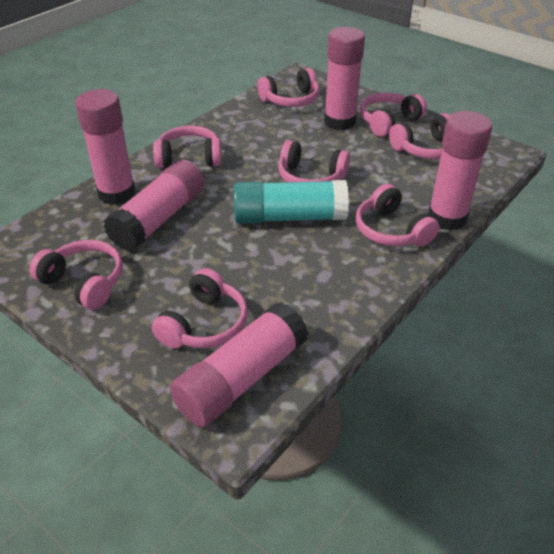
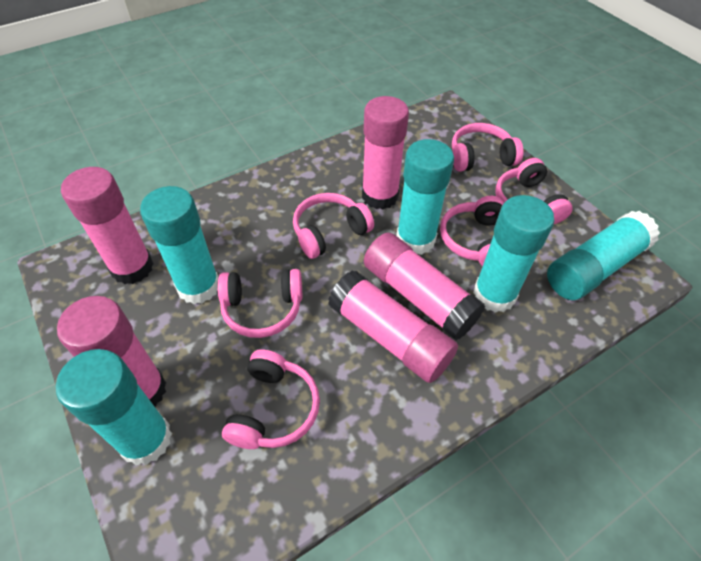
pink headphones: [29,240,123,310] [152,268,248,349] [153,126,222,168] [258,68,320,107] [278,140,350,182] [356,184,440,247] [360,93,427,137] [389,113,450,159] = 8 -> [217,269,302,338] [222,349,320,449] [293,193,374,259] [440,196,504,266] [452,123,523,172] [496,158,573,224] = 6
turquoise glue stick: [234,180,349,224] = 1 -> [56,349,172,465] [140,186,219,304] [396,139,454,255] [473,195,554,313] [547,211,660,300] = 5

